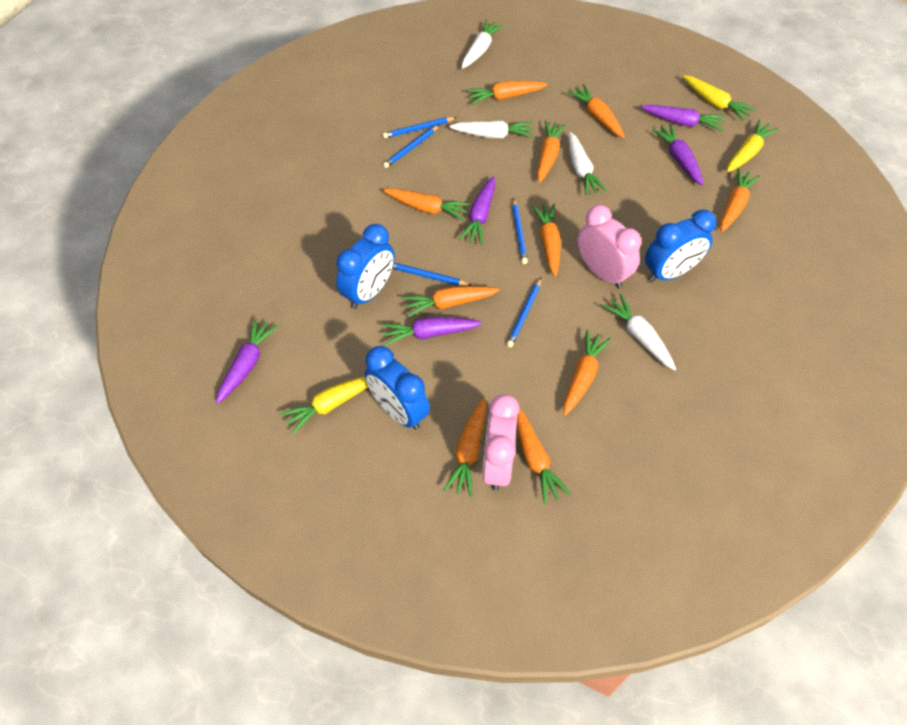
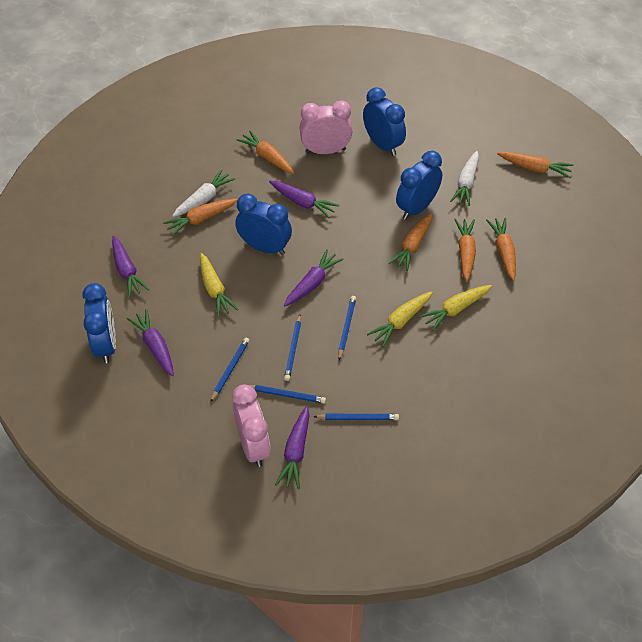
blue clock: [336,224,395,309] [365,346,430,430] [645,209,716,282] = 3 -> [83,283,116,363] [235,194,292,255] [363,87,406,156] [396,151,442,220] = 4
orange carrot: [383,188,471,221] [402,286,500,317] [444,398,487,497] [466,81,547,105] [516,408,571,504] [532,204,561,277] [537,120,566,183] [563,330,611,416] [567,84,625,138] [720,168,760,232] = 10 -> [163,199,238,236] [236,131,295,174] [388,213,432,271] [454,219,476,282] [486,217,516,281] [497,152,574,178] = 6
white carrot: [449,120,533,138] [462,20,504,69] [568,132,607,196] [602,294,676,371] = 4 -> [172,169,235,217] [450,151,479,206] = 2

